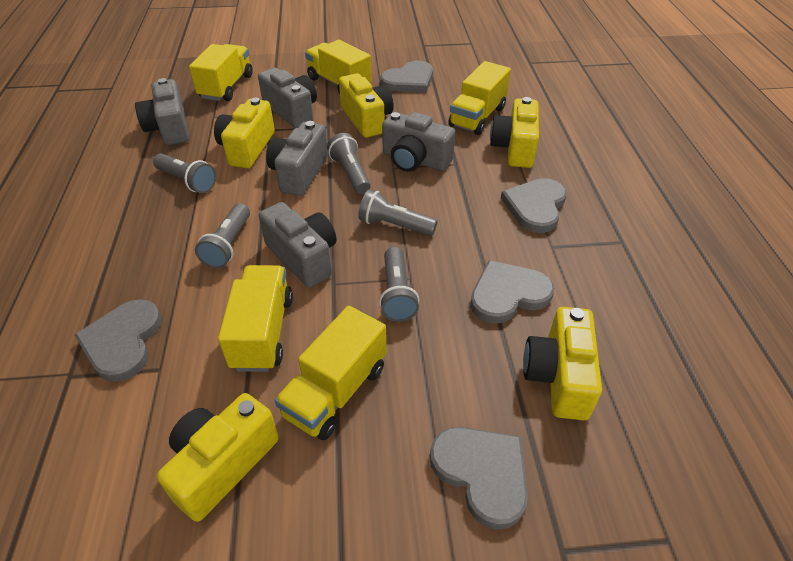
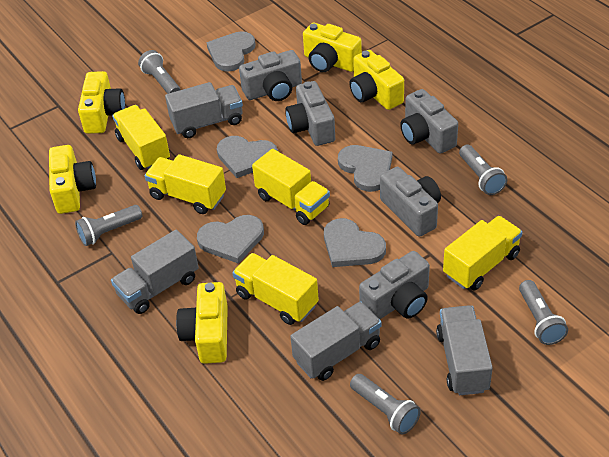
grey truck: none = 0 -> [111,230,199,314] [165,82,243,138] [290,301,382,381] [436,305,493,395] = 4

